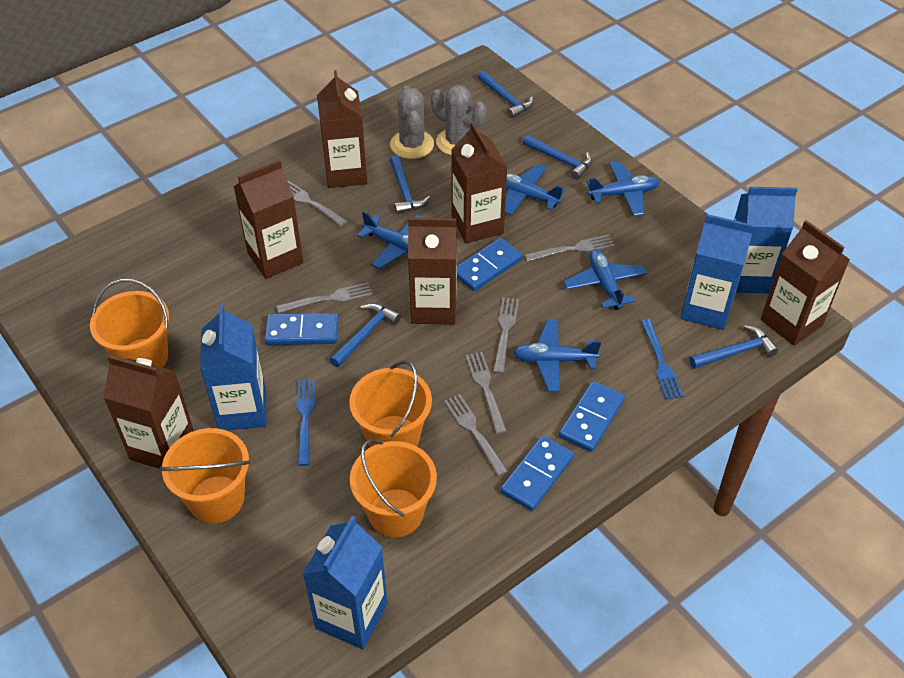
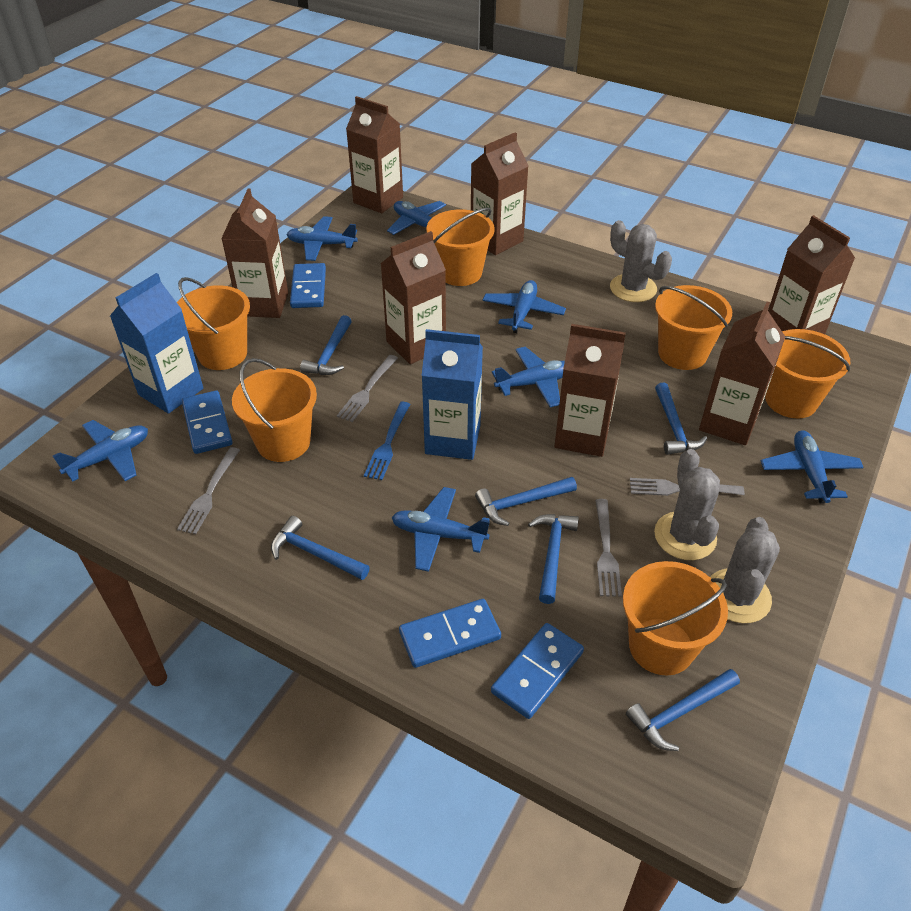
blue carton: [200,305,267,431] [303,516,388,649] [680,214,755,330] [734,187,797,294] = 4 -> [110,273,203,414] [422,329,483,460] = 2
blue fork: [296,379,316,466] [641,319,683,399] = 2 -> [364,402,410,480] = 1
blue hammer: [330,303,401,367] [389,155,430,214] [478,71,533,118] [523,135,592,180] [689,325,778,369] = 5 -> [271,516,370,580] [300,315,352,375] [475,477,577,526] [528,514,579,604] [626,669,740,751] [655,382,707,455] = 6
blue plane: [357,211,424,269] [505,164,565,215] [513,320,601,392] [563,249,647,310] [586,161,659,216] = 5 -> [53,420,148,482] [286,216,358,261] [387,201,446,235] [391,487,490,572] [483,280,566,333] [492,347,565,407] [761,430,864,504] = 7
brown carton: [103,355,194,469] [234,160,303,279] [317,70,367,188] [408,218,457,325] [451,122,507,243] [761,220,850,346] = 6 -> [221,188,288,318] [346,96,403,213] [380,231,446,364] [471,132,528,255] [554,324,626,457] [699,301,785,445] [768,215,855,334] = 7
grey cactus: [390,86,434,159] [431,85,486,155] = 2 -> [610,220,672,302] [654,449,720,560] [710,517,780,623] = 3
grey fork: [277,282,373,313] [287,180,347,227] [444,394,508,477] [466,352,507,434] [493,297,519,374] [524,235,615,262] = 6 -> [177,447,240,534] [337,355,398,422] [595,499,622,597] [630,478,745,496] = 4
orange bucket: [90,279,169,368] [159,428,251,523] [349,360,432,447] [350,439,437,537] = 4 -> [177,277,250,370] [232,358,317,462] [426,208,495,286] [623,561,728,675] [655,285,732,370] [765,329,850,418] = 6

